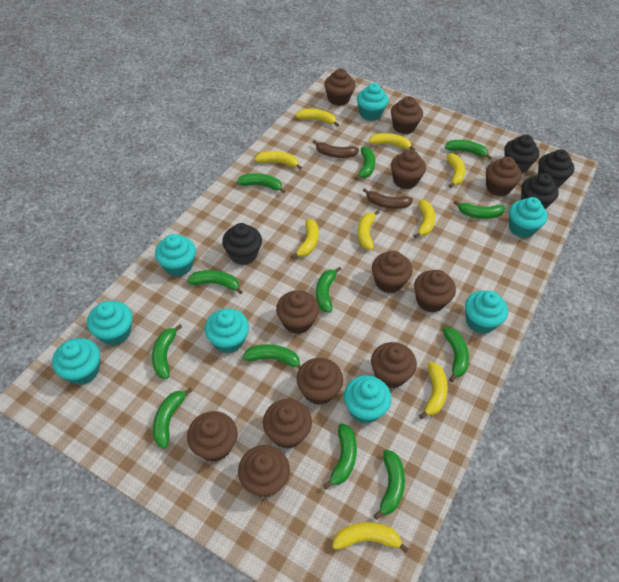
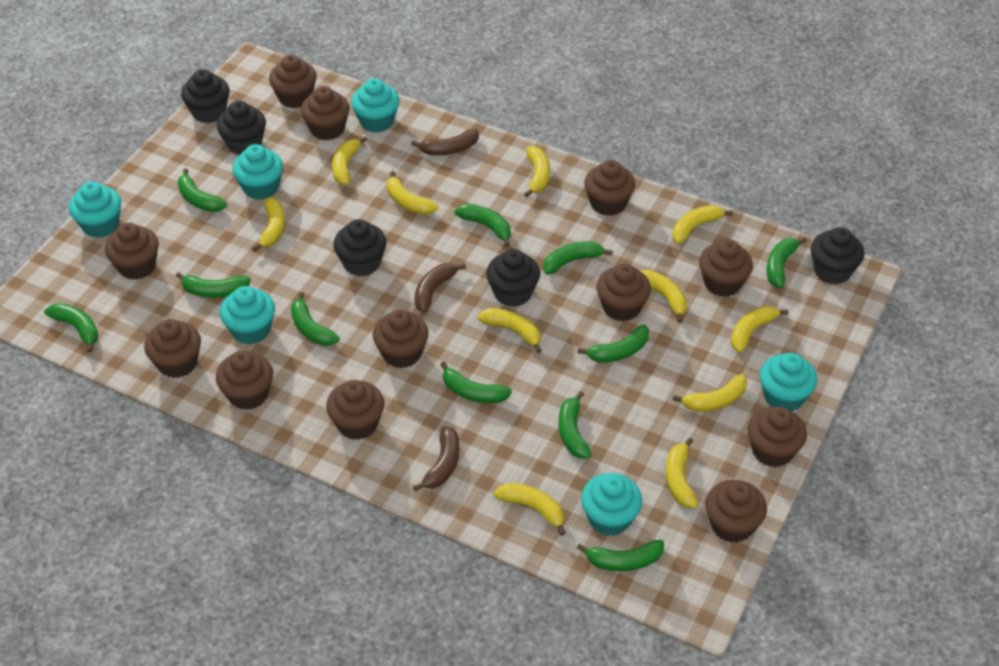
black cupcake: [222,223,262,265] [504,135,539,173] [521,173,559,210] [538,149,574,188] = 4 -> [181,69,230,123] [217,101,266,155] [333,219,386,276] [486,249,540,307] [811,227,864,284] = 5
brown banana: [313,140,359,158] [363,188,413,209] = 2 -> [411,129,479,155] [413,426,459,492] [414,263,466,313] = 3
green banana: [152,324,182,379] [153,388,192,448] [187,270,243,294] [237,173,285,193] [243,344,301,369] [316,267,342,313] [323,423,357,489] [355,147,375,180] [373,449,405,520] [443,328,469,382] [445,140,492,160] [453,200,505,219] = 12 -> [44,303,99,353] [176,272,251,298] [178,168,227,212] [291,292,340,346] [440,362,512,403] [455,204,511,247] [543,241,613,275] [559,391,592,459] [577,325,649,363] [577,540,664,571] [767,237,807,288] = 11
turquoise cupcake: [52,338,100,385] [87,301,132,345] [155,234,196,277] [205,309,249,353] [344,375,391,424] [357,83,389,121] [465,291,508,334] [509,197,547,238] = 8 -> [69,181,121,238] [220,286,275,344] [232,144,283,200] [351,78,400,132] [581,473,642,536] [760,353,817,411] = 6
yellow banana: [255,151,302,170] [291,219,319,259] [295,109,339,127] [332,522,409,553] [357,210,380,250] [368,133,415,150] [414,200,435,238] [419,362,448,419] [446,153,465,188] = 9 -> [252,198,285,251] [332,136,367,185] [387,171,438,215] [477,308,542,353] [493,483,566,536] [524,146,550,197] [641,270,687,323] [666,438,698,508] [673,205,733,244] [673,374,747,412] [731,306,789,353] = 11

